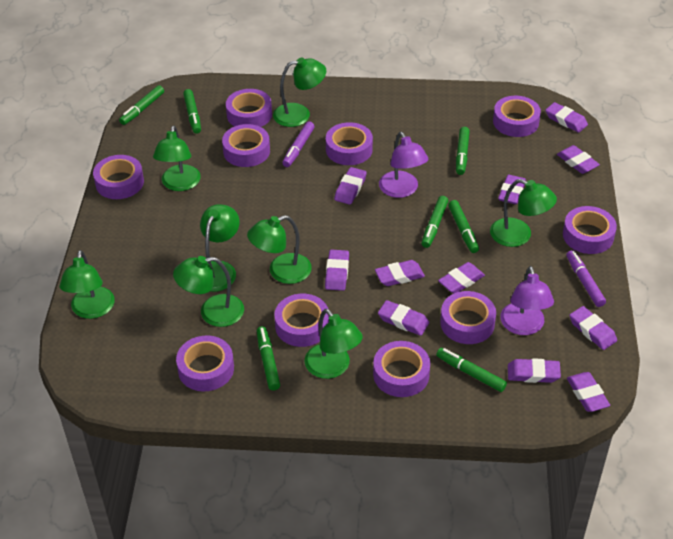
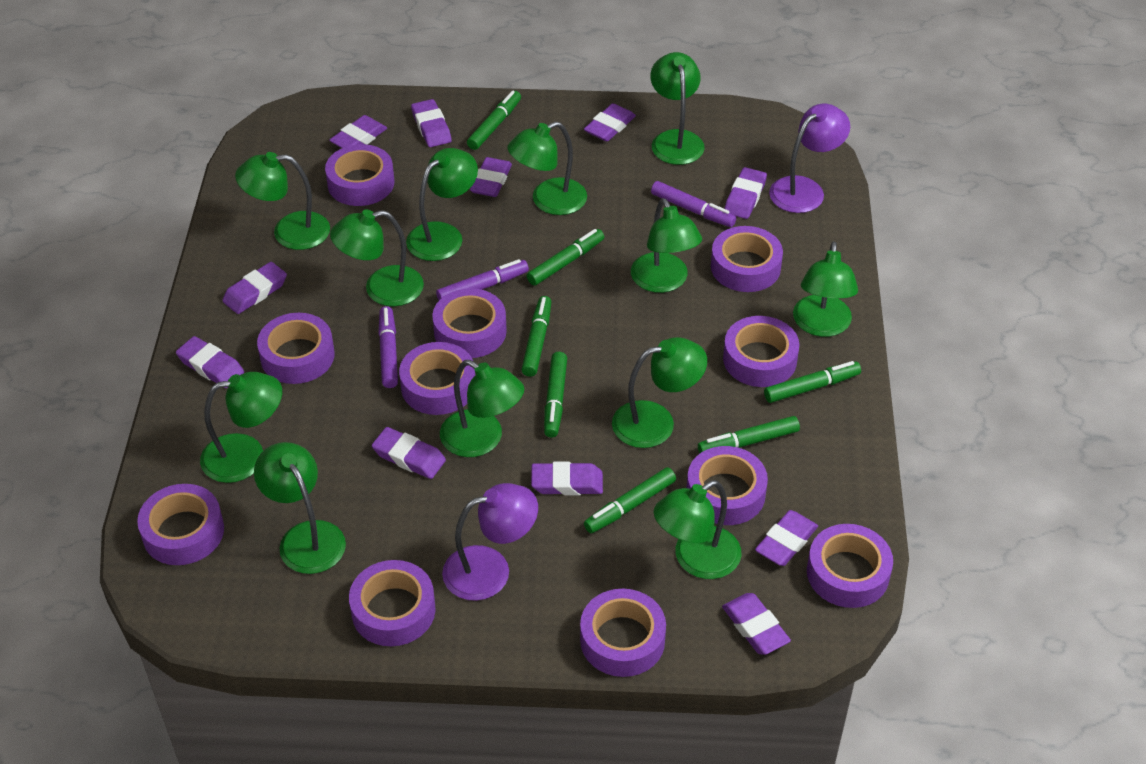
green lamp: [60,250,115,319] [153,126,201,191] [173,256,244,327] [200,204,239,292] [247,215,312,284] [273,57,326,127] [305,309,363,379] [490,179,557,247] = 8 -> [200,372,282,483] [235,152,330,250] [254,442,346,574] [330,210,424,306] [406,148,478,261] [440,360,524,457] [508,122,587,215] [612,337,707,448] [631,198,702,293] [650,52,705,165] [653,480,742,579] [793,241,858,337] = 12
purple marker: [282,122,315,167] [566,250,606,307] = 2 -> [378,306,398,388] [436,259,529,300] [651,181,736,227] = 3
purple tape: [93,155,144,199] [176,335,234,391] [222,124,270,167] [226,89,272,127] [274,294,329,347] [326,122,373,165] [373,341,430,397] [440,291,496,344] [493,96,541,137] [563,206,617,254] = 10 -> [137,484,224,565] [257,313,335,384] [325,144,395,206] [349,560,436,646] [399,342,475,415] [432,288,507,358] [580,589,666,677] [687,446,768,525] [711,226,783,292] [723,316,799,387] [807,524,893,608] = 11

